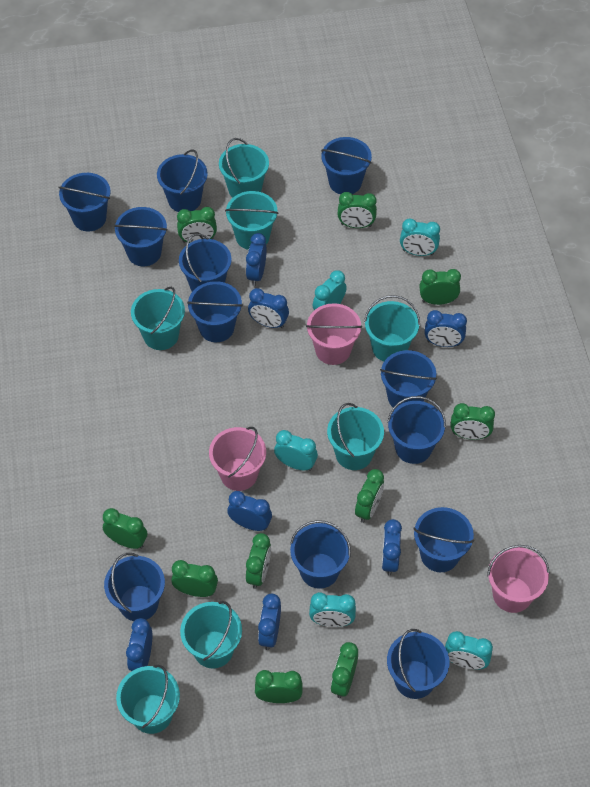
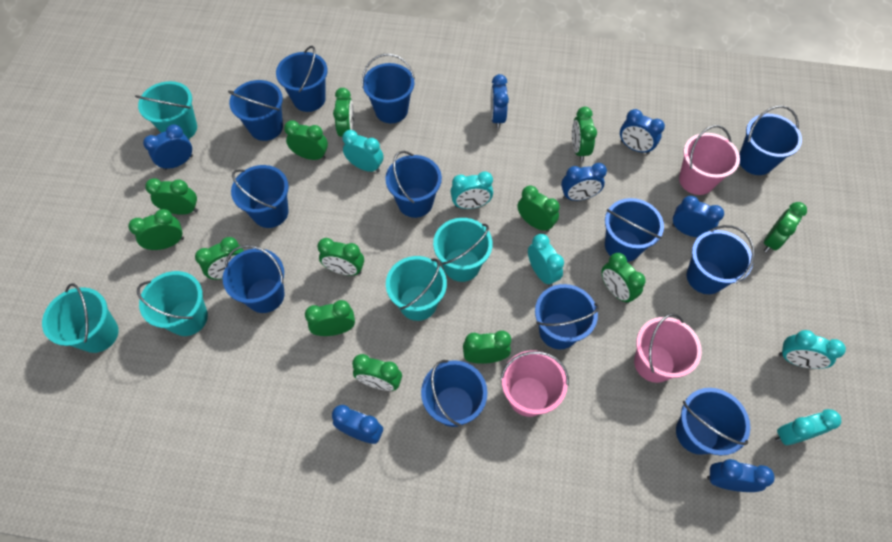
green clock: [103,508,147,549] [171,560,218,597] [177,207,217,243] [246,533,271,589] [255,670,303,703] [331,642,358,698] [337,192,377,228] [355,469,384,523] [419,269,461,305] [451,403,495,440] = 10 -> [128,209,184,250] [145,178,198,215] [195,237,244,280] [284,120,328,160] [305,300,355,336] [317,238,364,275] [333,88,354,137] [352,354,402,391] [463,330,511,364] [517,186,560,232] [572,107,597,161] [601,253,646,304] [764,202,807,252] = 13
turquoise bucket: [116,665,180,734] [131,287,185,350] [180,601,242,669] [219,138,269,198] [225,191,278,250] [327,403,384,470] [364,295,420,361] = 7 -> [42,283,119,353] [135,81,197,139] [137,271,208,336] [386,256,447,321] [433,218,493,282] = 5

